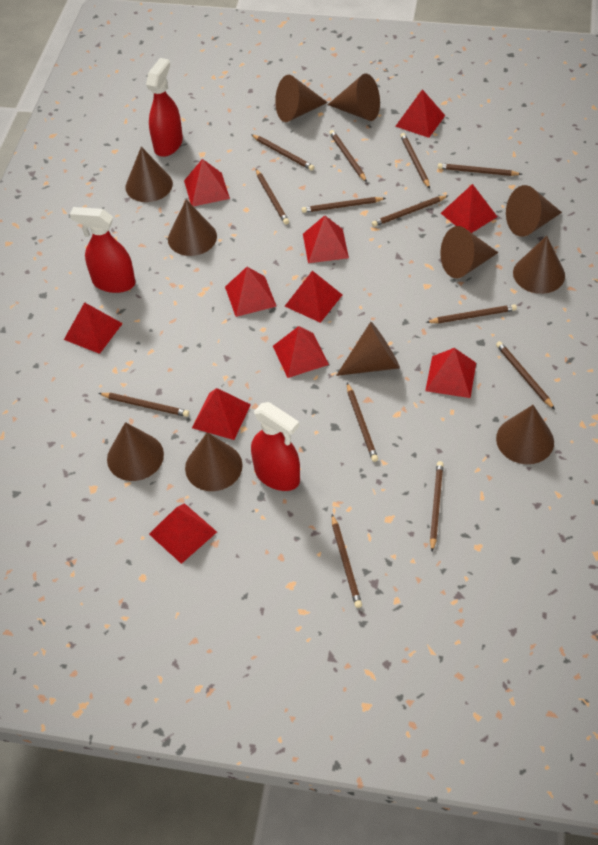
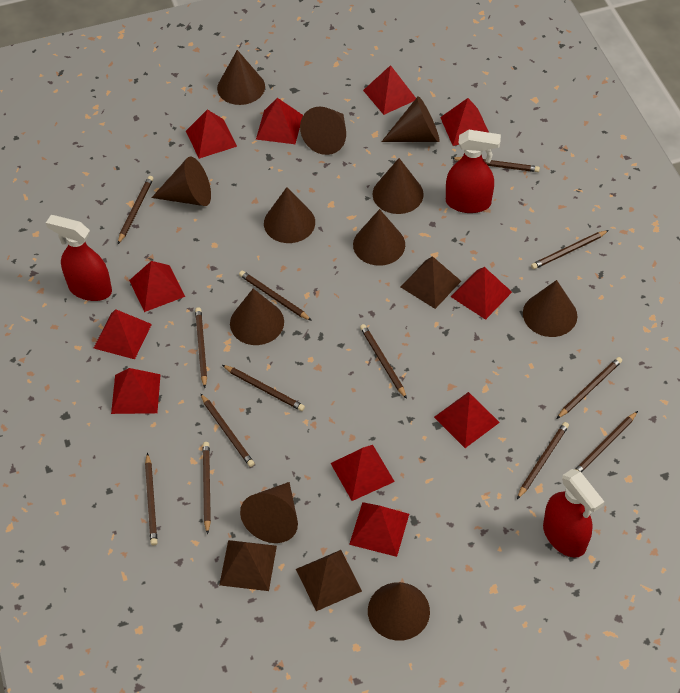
brown pyramid: none = 0 -> [219,540,277,591] [296,550,362,611] [401,256,461,309] = 3

